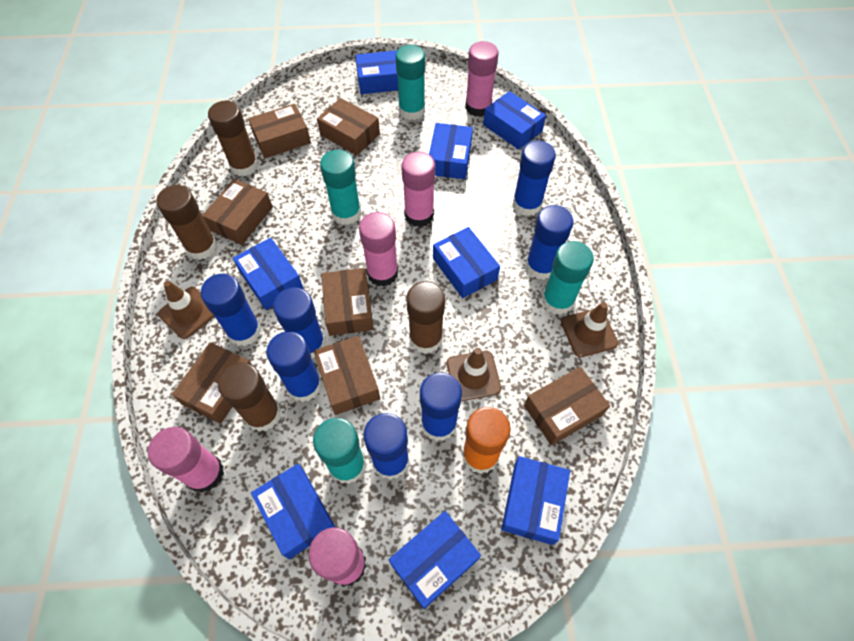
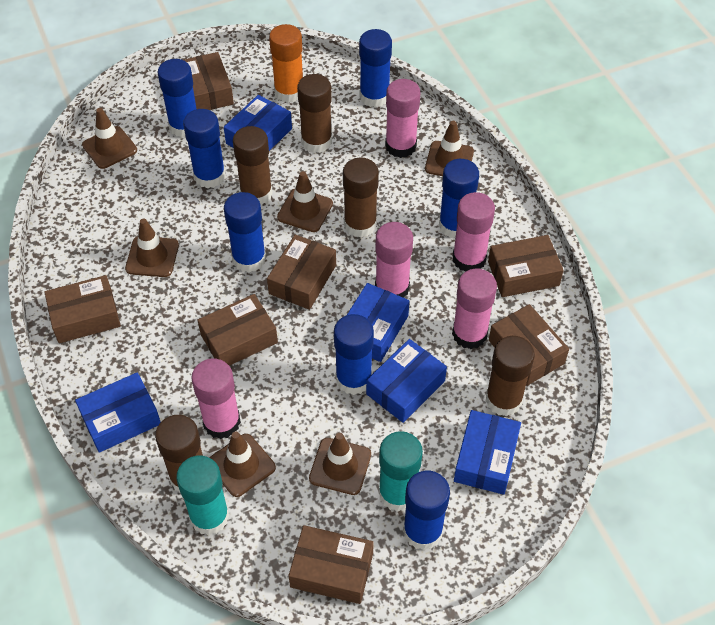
blue box: [233,238,303,310] [251,464,335,559] [355,50,398,94] [389,511,481,609] [429,123,473,179] [433,227,500,298] [483,91,546,150] [501,456,570,545] = 8 -> [75,372,161,453] [224,95,292,151] [347,283,409,362] [366,339,447,423] [454,410,521,495] = 5
brown glue stick: [156,185,217,260] [208,101,259,176] [218,363,281,432] [406,281,445,354] = 4 -> [155,415,203,492] [233,126,273,205] [297,74,332,153] [343,158,379,238] [486,336,535,416] = 5
brown traffic cone: [158,281,215,339] [447,348,501,401] [561,302,618,357] = 3 -> [82,108,137,169] [125,218,179,277] [209,431,276,497] [277,171,333,232] [309,433,371,495] [425,121,474,176] = 6
turquoise glue stick: [313,418,366,484] [320,150,361,225] [395,45,425,120] [542,241,594,315] = 4 -> [176,455,229,535] [378,431,423,512] = 2

